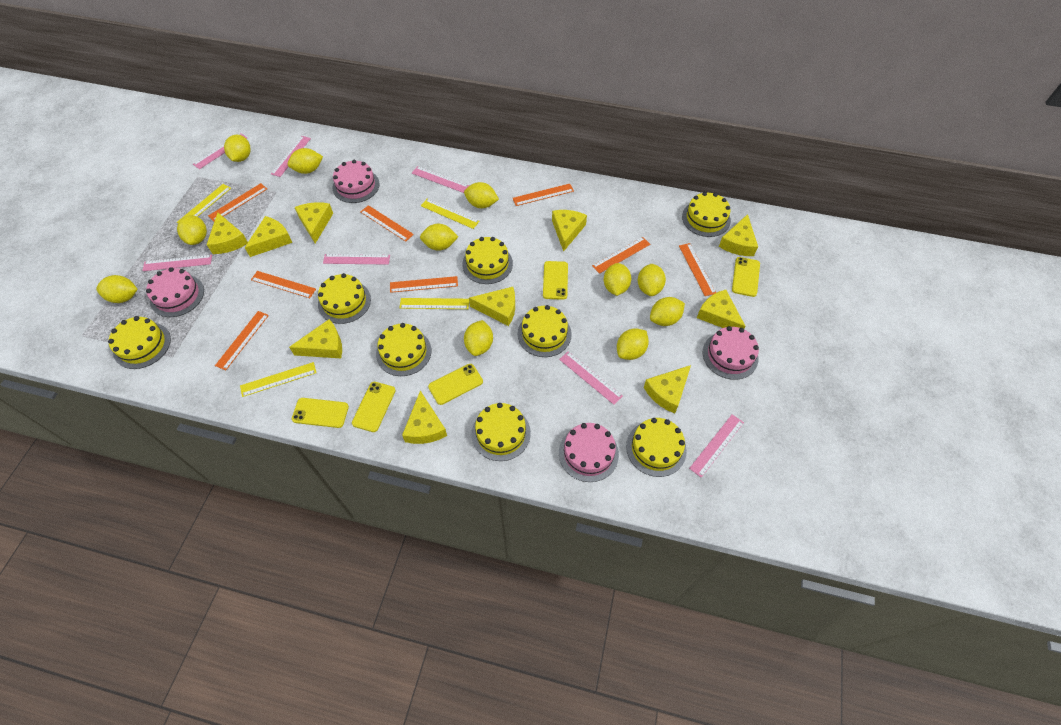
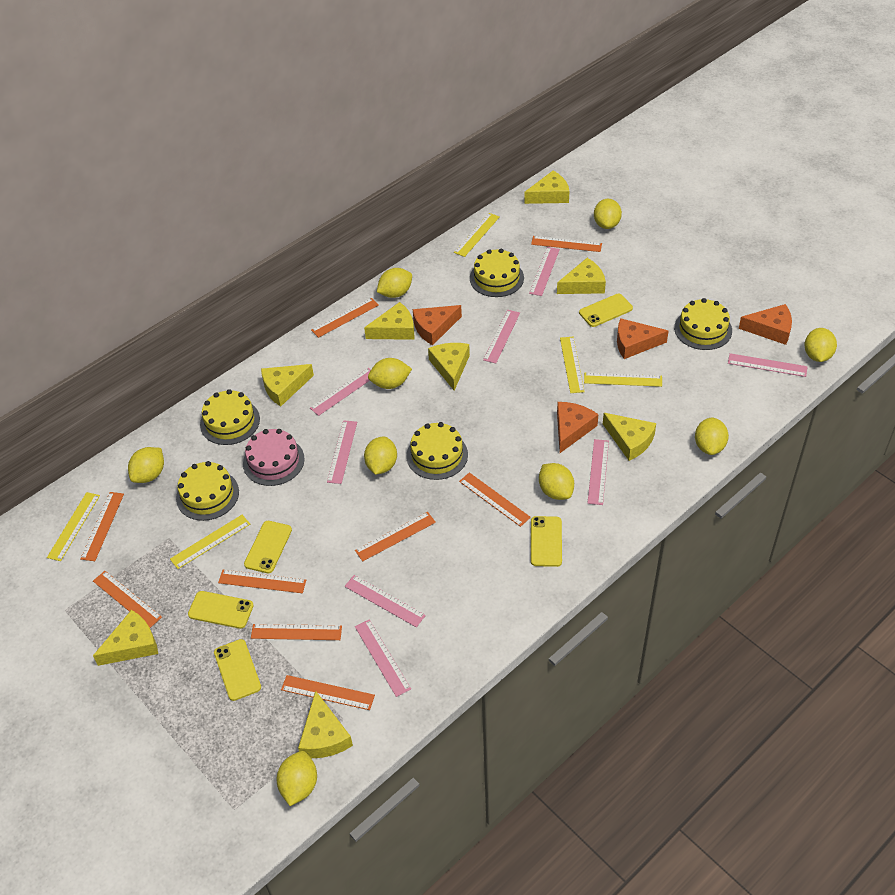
orange cheese: none = 0 -> [413,305,462,345] [557,402,599,453] [617,318,668,359] [739,304,792,345] = 4
orange ruler: [208,183,267,221] [215,311,269,370] [251,271,316,298] [361,205,414,242] [390,276,458,293] [512,184,574,206] [592,237,650,274] [679,243,716,296] = 8 -> [80,492,124,561] [93,571,162,628] [218,570,306,593] [251,624,342,640] [281,675,375,710] [311,298,379,338] [355,512,436,561] [459,472,531,527] [531,236,602,252] = 9
pink cake: [146,267,204,317] [333,160,380,203] [559,423,619,482] [702,326,759,380] = 4 -> [243,429,305,486] = 1
pink ruler: [142,255,212,271] [193,133,247,169] [271,136,311,177] [323,254,390,265] [412,166,469,193] [559,351,623,405] [689,414,744,478] = 7 -> [310,368,371,416] [327,420,357,484] [345,575,426,627] [355,619,411,697] [483,310,520,363] [529,247,560,296] [588,439,609,505] [728,353,808,377] = 8
yellow cake: [108,316,171,369] [318,273,371,324] [376,323,431,376] [462,237,513,284] [471,403,531,461] [518,305,572,357] [626,418,687,477] [682,192,731,237] = 8 -> [176,461,239,521] [200,389,260,445] [406,422,468,480] [470,249,524,297] [674,298,732,350] = 5
yellow cheese: [207,213,248,254] [245,216,292,257] [289,319,342,358] [294,202,333,243] [402,391,447,444] [469,287,515,326] [552,210,587,252] [644,365,691,413] [697,290,746,329] [719,214,758,256] = 10 -> [93,610,158,666] [261,364,314,407] [298,691,353,758] [364,302,414,340] [428,343,470,391] [524,171,570,204] [557,258,606,294] [603,413,656,461] = 8
yellow lemon: [96,275,138,303] [177,215,207,245] [224,135,251,162] [288,148,323,174] [420,224,458,251] [464,182,499,208] [464,320,493,356] [603,263,631,296] [617,328,649,360] [638,264,666,296] [650,297,685,326] = 11 -> [128,447,164,483] [277,751,317,806] [364,437,397,475] [368,358,412,389] [377,268,412,298] [539,463,574,500] [594,199,622,229] [695,417,729,455] [804,328,837,362] = 9
yellow ruler: [177,184,231,223] [240,362,316,397] [400,298,469,309] [421,199,479,229] = 4 -> [47,492,100,561] [170,515,250,569] [454,213,499,257] [560,337,585,393] [584,373,662,387] = 5

